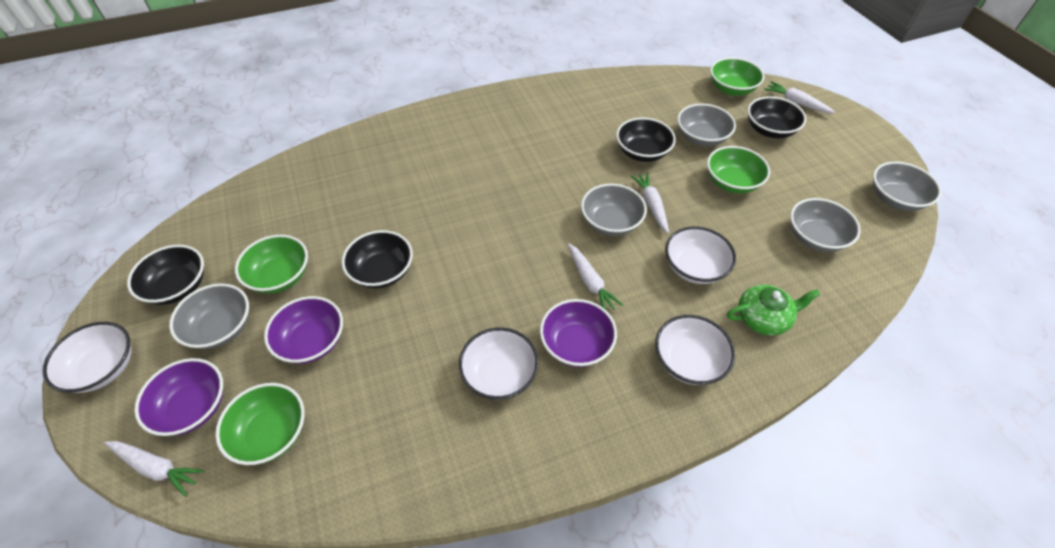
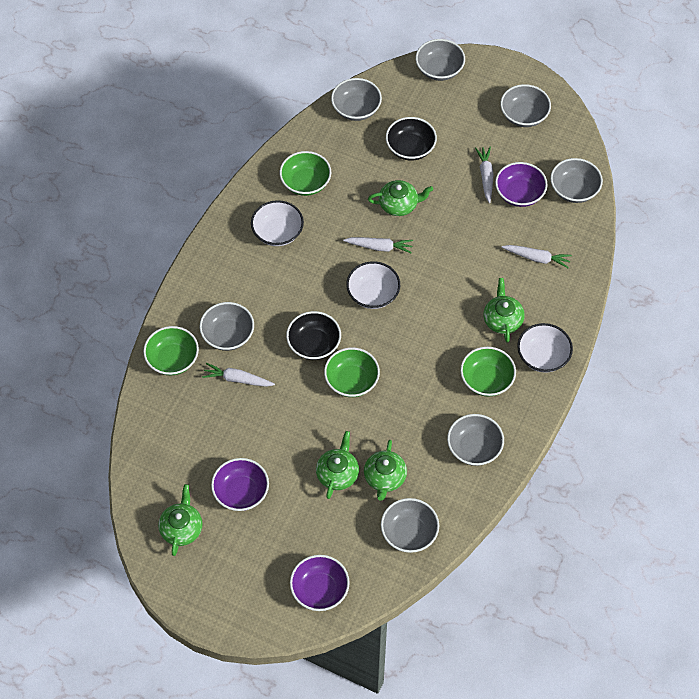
black bowl: [127,245,204,305] [342,230,413,288] [616,117,676,162] [748,96,806,139] = 4 -> [286,311,341,360] [386,117,437,161] = 2
green teapot: [727,285,820,336] = 1 -> [158,484,203,556] [316,431,359,499] [364,440,407,501] [368,180,433,216] [484,278,525,343] = 5
grey bowl: [169,283,249,349] [581,184,647,236] [677,103,736,146] [790,198,861,252] [873,162,941,211] = 5 -> [200,302,254,351] [331,78,382,121] [381,498,439,553] [416,39,465,81] [447,414,504,466] [500,84,551,127] [550,158,603,203] = 7
white bowl: [42,322,131,393] [459,327,539,400] [655,315,735,385] [665,227,736,284] = 4 -> [251,200,304,246] [346,261,400,309] [517,323,573,373] = 3

